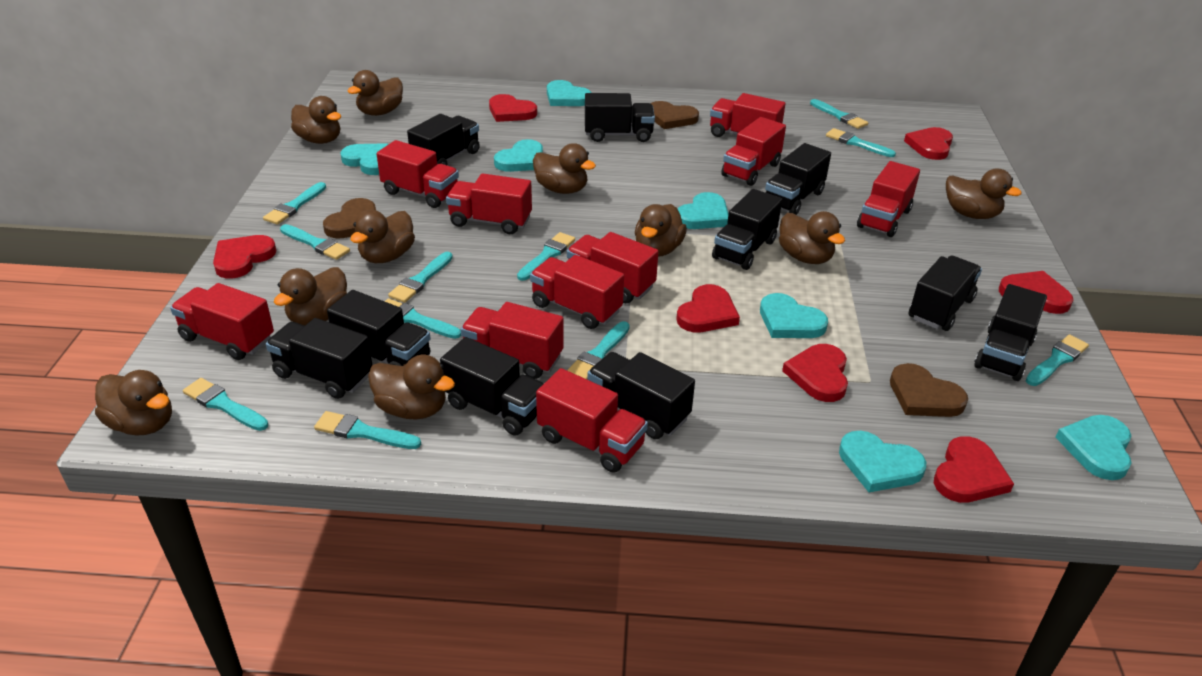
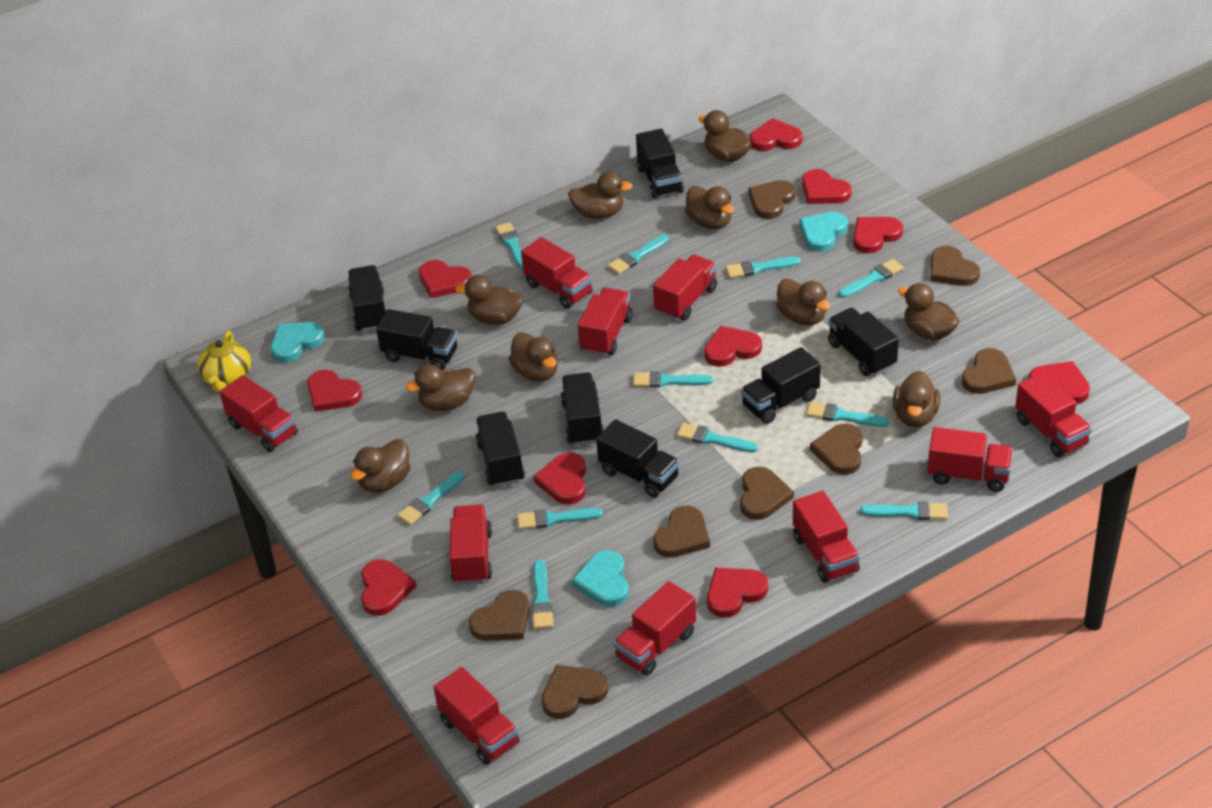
black truck: [266,318,372,399] [327,290,431,366] [407,114,480,165] [440,337,544,436] [585,93,655,142] [587,352,695,439] [712,189,782,270] [765,143,831,215] [909,256,982,331] [974,284,1047,381] = 10 -> [348,265,387,332] [376,309,457,370] [476,411,525,487] [560,372,604,445] [596,419,679,498] [636,129,684,199] [741,347,821,424] [828,308,899,376] = 8
brown heart: [323,198,376,239] [651,101,699,129] [890,363,968,417] = 3 -> [468,590,530,641] [541,664,608,719] [653,506,710,558] [740,467,794,520] [748,180,796,219] [810,423,863,475] [930,246,980,286] [961,348,1016,394] = 8
red heart: [213,235,277,279] [489,94,537,122] [676,284,740,333] [782,344,848,402] [904,127,953,160] [934,436,1014,503] [999,271,1073,314] = 7 -> [307,370,362,412] [361,559,416,616] [419,260,472,298] [534,452,586,504] [704,326,762,367] [707,568,768,618] [749,118,802,151] [802,169,852,204] [853,217,903,253] [1029,361,1090,404] = 10
turquoise heart: [340,143,389,175] [494,139,543,172] [547,80,591,106] [678,192,728,229] [760,293,828,338] [839,431,926,492] [1055,415,1132,480] = 7 -> [270,322,325,363] [572,550,629,607] [799,212,848,252] = 3
yellow teapot: none = 0 -> [198,331,251,392] = 1

